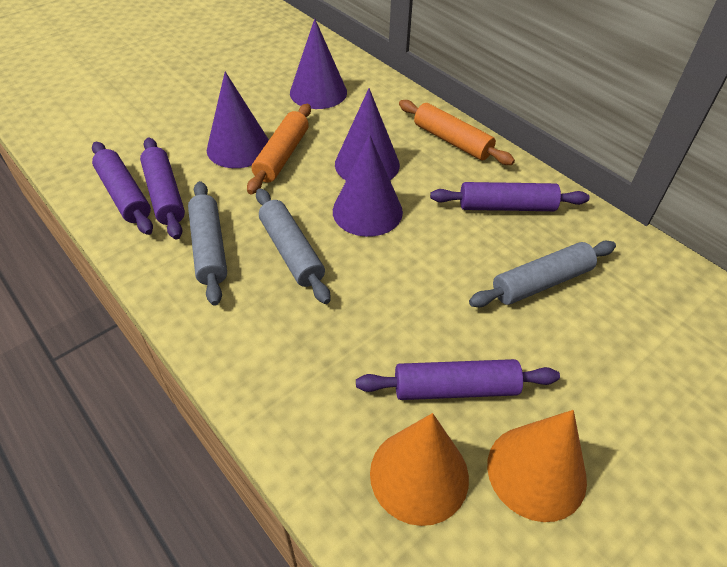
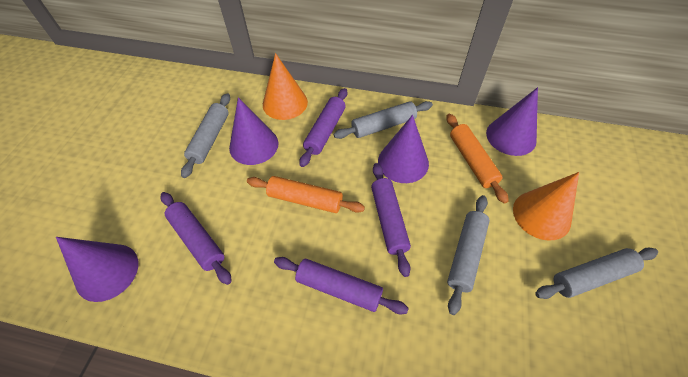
grey rolling pin: [188,181,227,306] [256,188,330,304] [469,241,616,307] = 3 -> [181,93,230,178] [334,101,433,139] [447,195,490,315] [535,248,658,299] = 4

